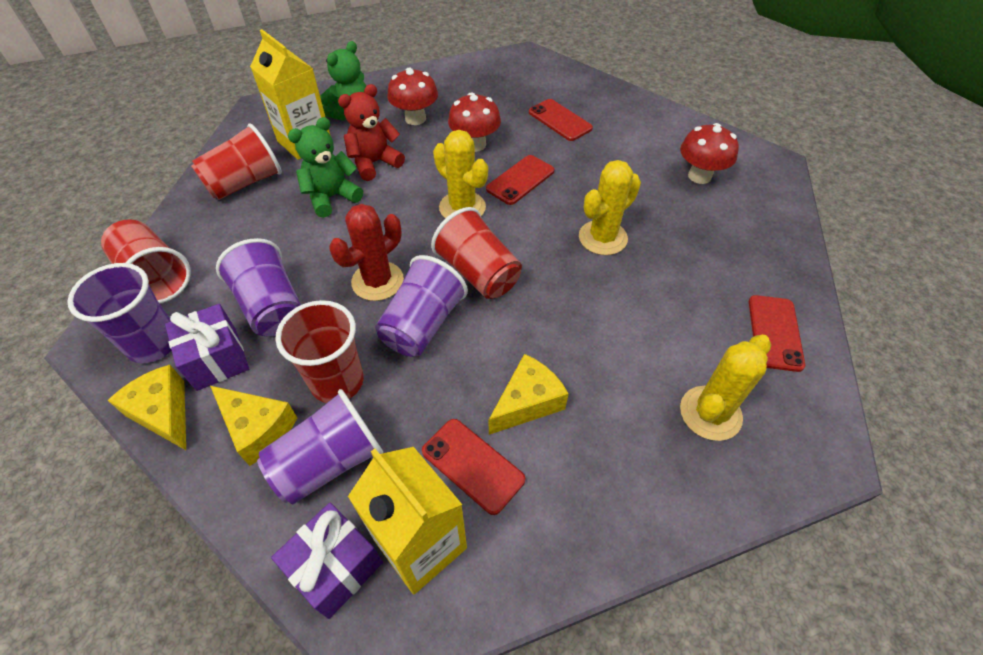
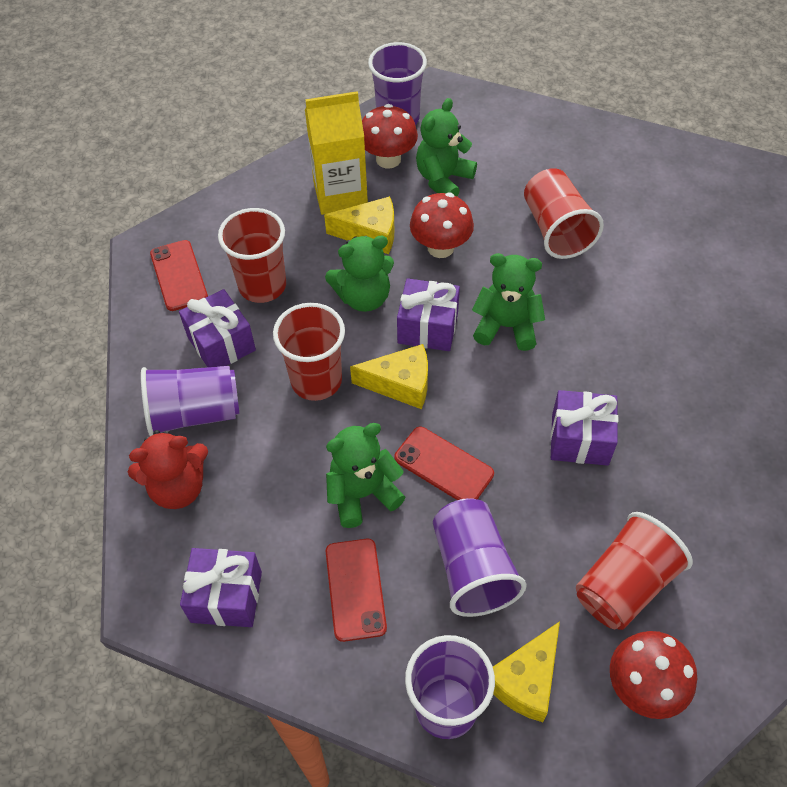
green teddy bear: [288,117,363,218] [320,41,366,121] = 2 -> [325,235,394,312] [326,423,405,528] [416,98,477,196] [472,253,545,351] = 4
purple gift: [165,304,249,391] [271,502,383,619] = 2 -> [179,289,256,367] [180,548,262,627] [397,278,460,351] [551,390,618,466] = 4
red cactus: [329,204,404,301] = 1 -> none = 0
red phone: [422,419,525,515] [486,155,554,205] [529,99,593,141] [749,295,805,372] = 4 -> [150,240,208,311] [326,539,387,642] [394,427,494,500] = 3
yellow cactus: [433,130,488,218] [579,160,641,255] [680,335,771,441] = 3 -> none = 0
yellow carton: [250,29,331,160] [348,447,467,594] = 2 -> [305,91,368,215] = 1

